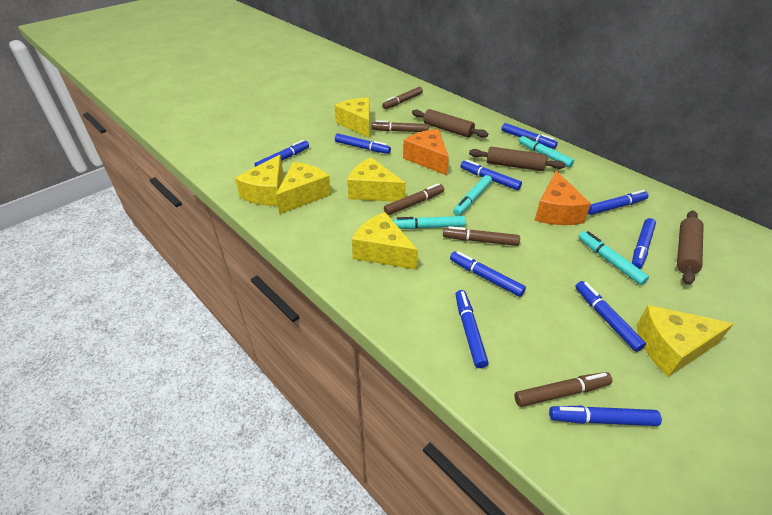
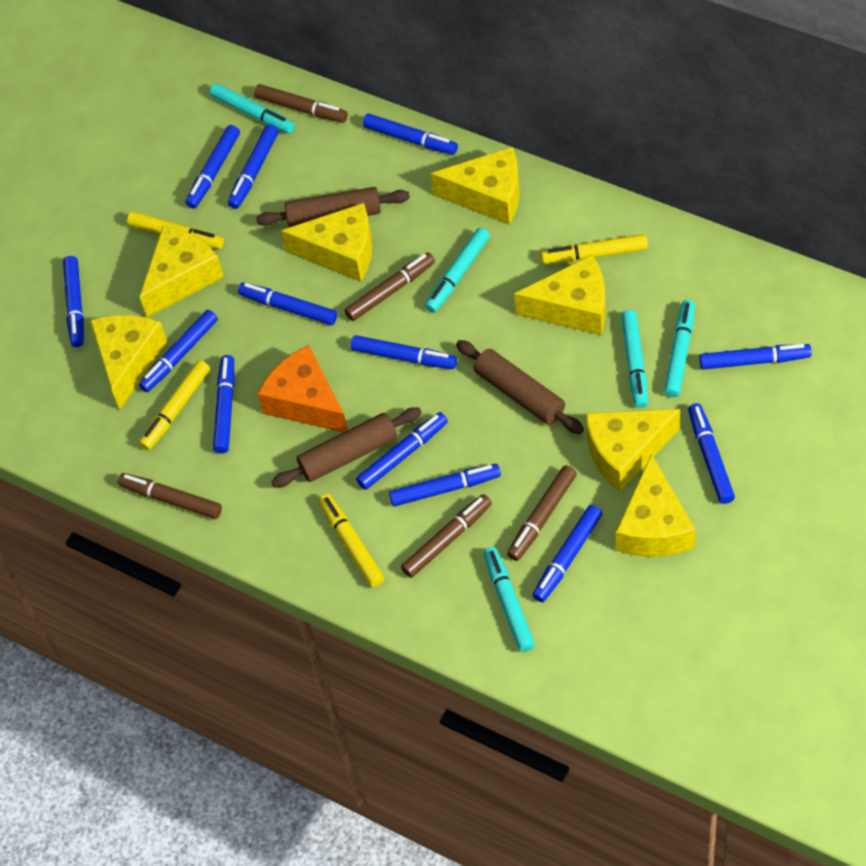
blue marker: [255,140,309,167] [335,134,391,154] [450,251,526,297] [455,290,488,368] [460,160,522,190] [501,123,558,149] [549,406,662,426] [575,281,646,352] [588,190,649,215] [632,218,656,269] = 10 -> [63,256,84,347] [139,310,218,392] [186,125,240,209] [213,355,235,454] [228,124,279,209] [238,282,337,325] [351,335,457,369] [356,412,448,490] [363,113,458,155] [389,464,501,507] [532,505,602,602] [688,403,735,504] [699,344,812,370] = 13
orange cheese: [403,129,449,175] [534,171,591,225] = 2 -> [257,345,348,432] = 1
turquoise marker: [393,216,466,229] [453,175,492,216] [519,135,574,167] [579,231,649,285] = 4 -> [210,83,295,134] [425,228,490,313] [484,547,535,652] [621,310,648,408] [664,300,695,397] = 5
yellow cheese: [235,155,284,206] [276,162,331,214] [334,98,370,138] [347,158,406,202] [352,212,418,270] [637,305,734,377] = 6 -> [90,315,168,409] [140,226,224,317] [281,203,372,282] [431,147,520,225] [514,255,606,335] [585,409,680,492] [615,454,695,557] = 7
yellow marker: none = 0 -> [127,211,224,249] [139,360,210,450] [318,494,384,587] [541,234,648,264] = 4

